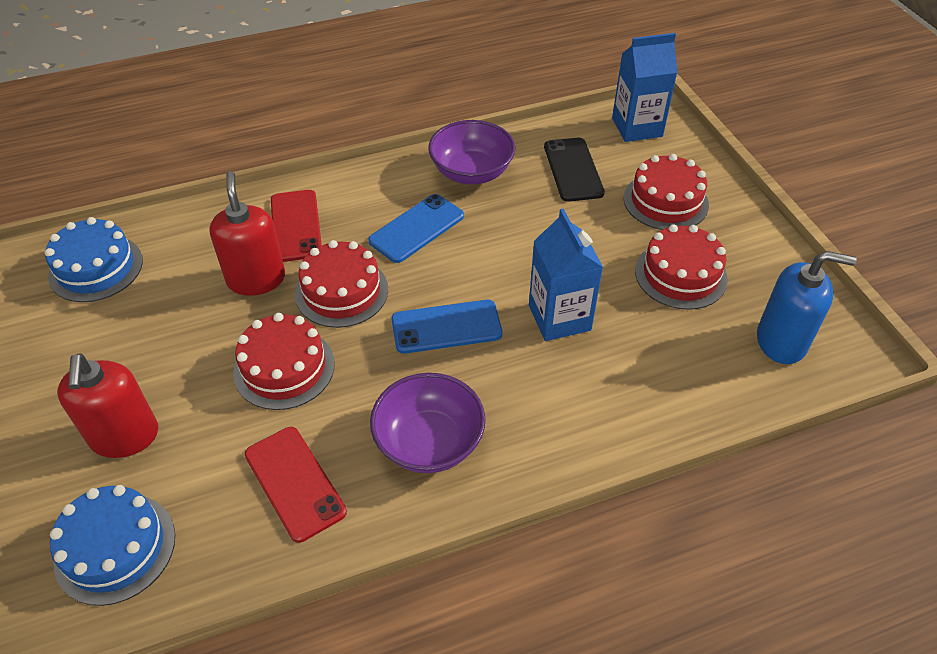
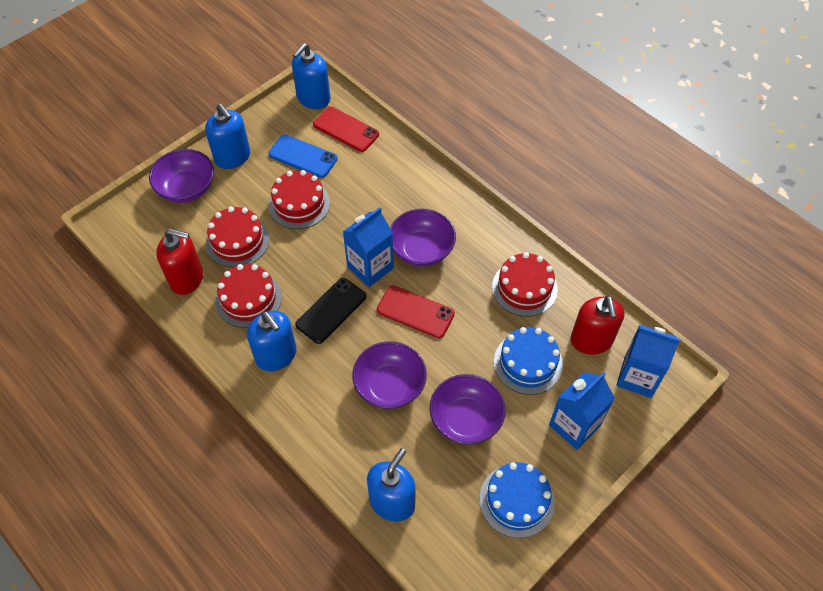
blue carton: [529,209,603,341] [612,33,678,142] = 2 -> [343,207,394,287] [549,372,615,450] [616,325,680,398] = 3
blue phone: [368,194,464,263] [391,300,502,354] = 2 -> [268,135,338,178] = 1
blue soap dispenser: [757,251,856,364] = 1 -> [205,104,250,169] [247,311,297,371] [292,43,330,109] [367,448,416,522] = 4
purple bowl: [370,373,486,473] [428,120,515,184] = 2 -> [149,149,214,203] [352,341,427,409] [390,209,456,267] [430,374,506,445] = 4

